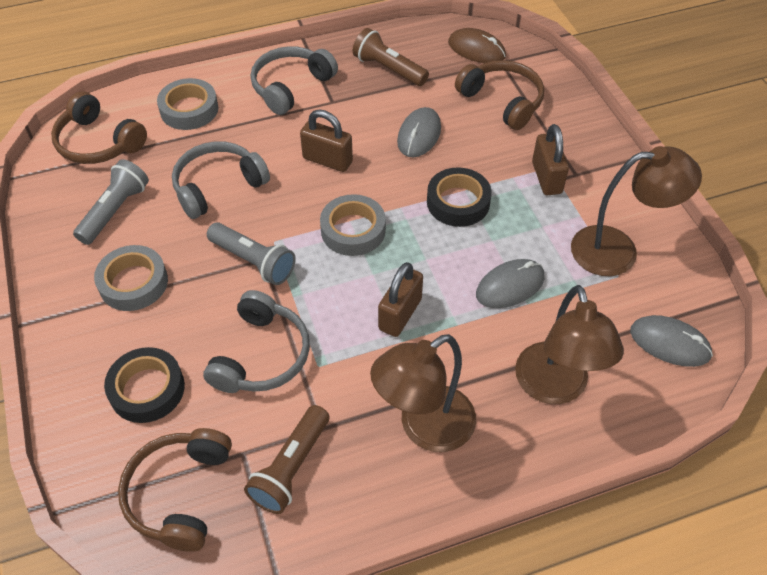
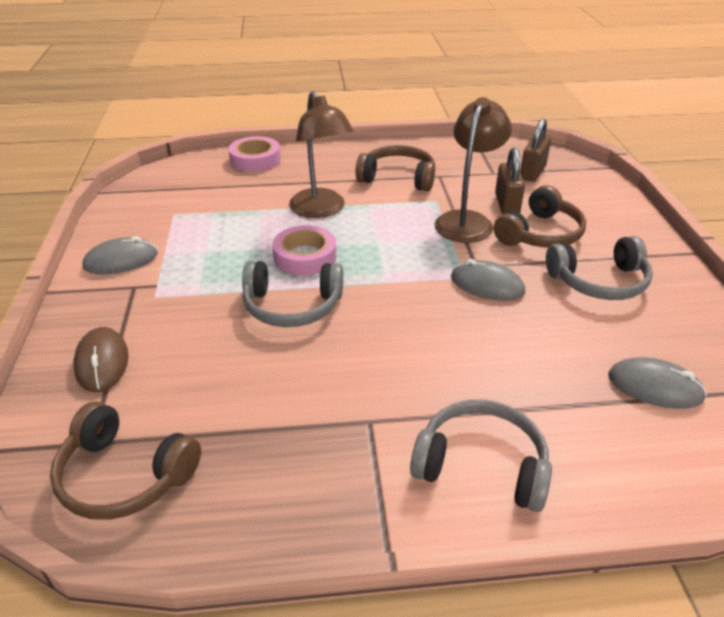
black tape: [104,347,185,423] [427,167,492,227] = 2 -> none = 0
brown flashlight: [244,405,329,514] [352,28,429,86] = 2 -> none = 0
brown lamp: [370,334,476,452] [515,285,624,404] [571,146,702,276] = 3 -> [289,91,354,218] [435,97,512,243] = 2
brown padlock: [300,110,353,172] [378,262,423,337] [532,124,569,195] = 3 -> [495,147,525,214] [520,119,551,182] = 2
grey flashlight: [73,159,149,245] [207,222,296,285] = 2 -> none = 0
grey tape: [94,245,168,311] [157,78,218,130] [320,194,386,256] = 3 -> none = 0
pink tape: none = 0 -> [228,136,281,172] [272,225,337,276] = 2

